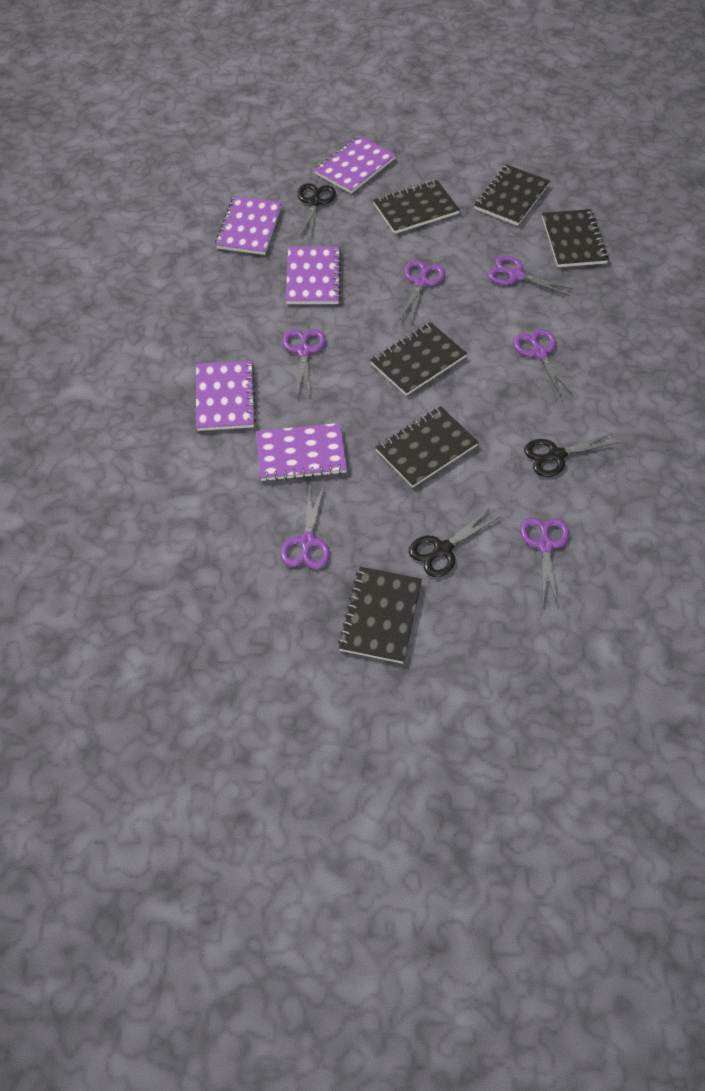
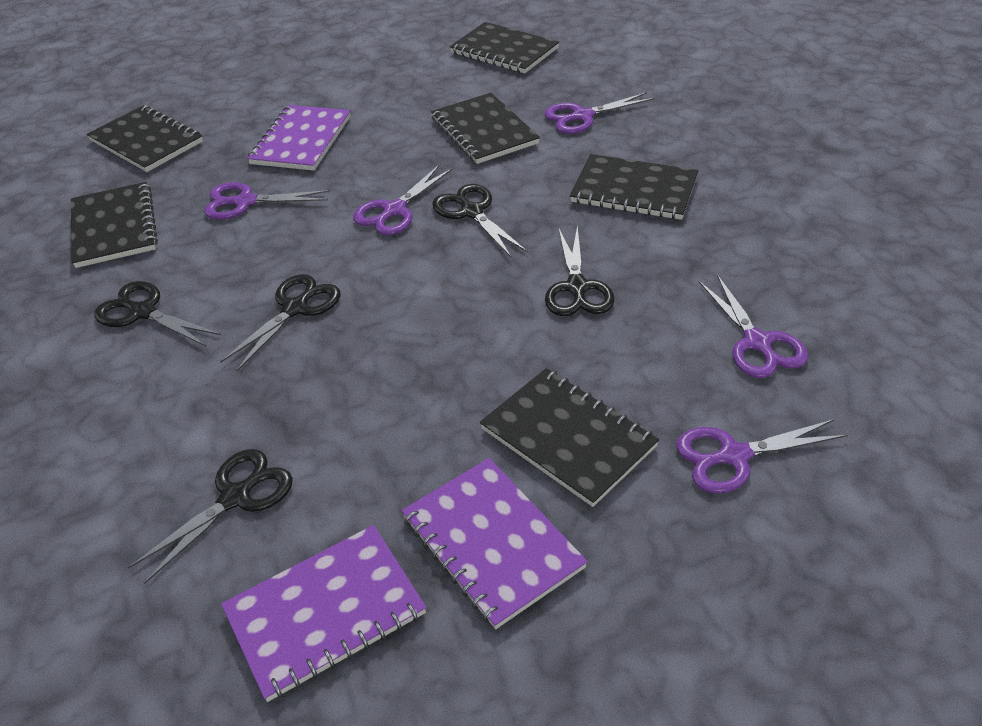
black scissors: [297,183,336,239] [409,508,499,577] [524,433,619,477] = 3 -> [94,281,221,346] [128,449,293,584] [220,274,341,371] [432,184,528,257] [545,226,614,316] = 5
purple notebook: [196,361,256,431] [215,196,282,255] [256,423,347,482] [286,247,341,304] [315,135,396,194] = 5 -> [221,525,426,702] [247,105,350,170] [402,458,588,629] = 3
purple scissors: [281,485,330,569] [283,329,326,396] [400,260,445,321] [488,255,573,296] [513,329,573,397] [520,517,569,606] = 6 -> [204,182,330,219] [353,164,453,235] [545,92,655,134] [676,419,848,494] [699,275,808,378] = 5

